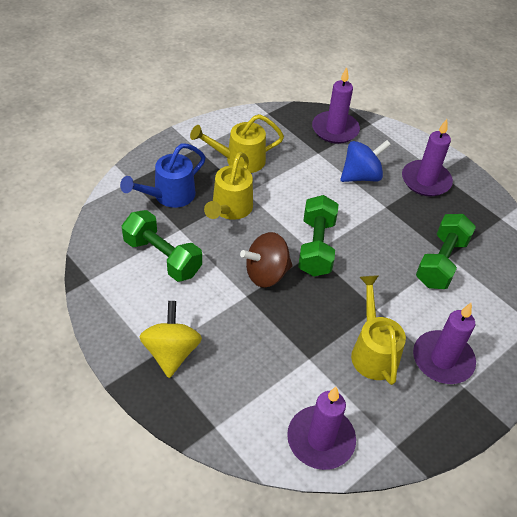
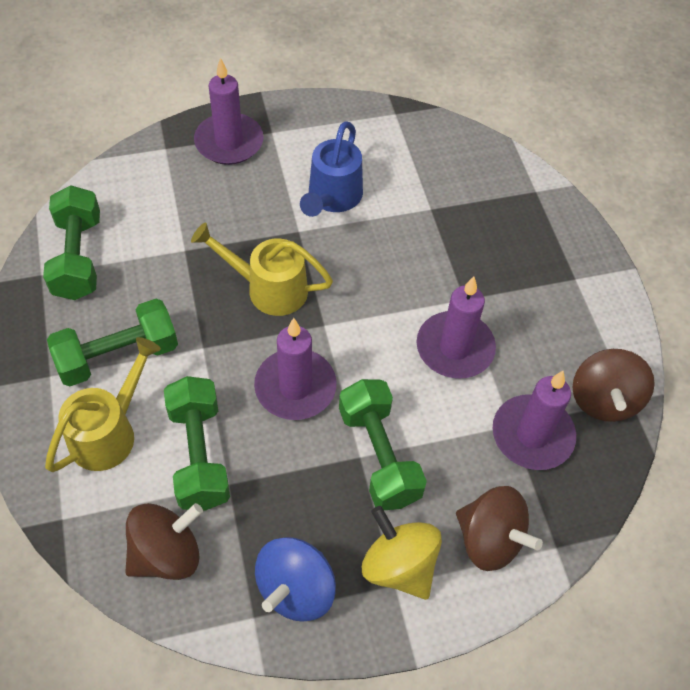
brown spinning top: [240,232,293,288] = 1 -> [125,503,203,580] [456,486,543,571] [572,349,655,422] = 3
green dumbbell: [122,210,202,282] [298,195,338,276] [416,214,476,289] = 3 -> [43,185,100,300] [47,299,178,386] [164,376,230,510] [339,379,427,510] = 4
yellow watering can: [190,114,284,173] [204,152,253,220] [351,276,406,385] = 3 -> [45,337,161,472] [191,222,333,316] = 2

